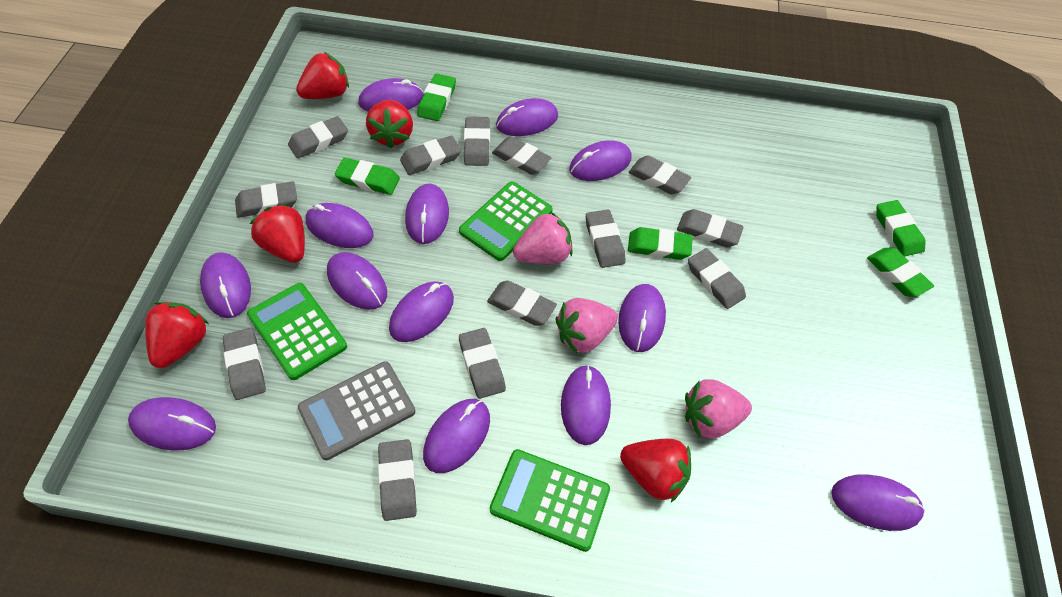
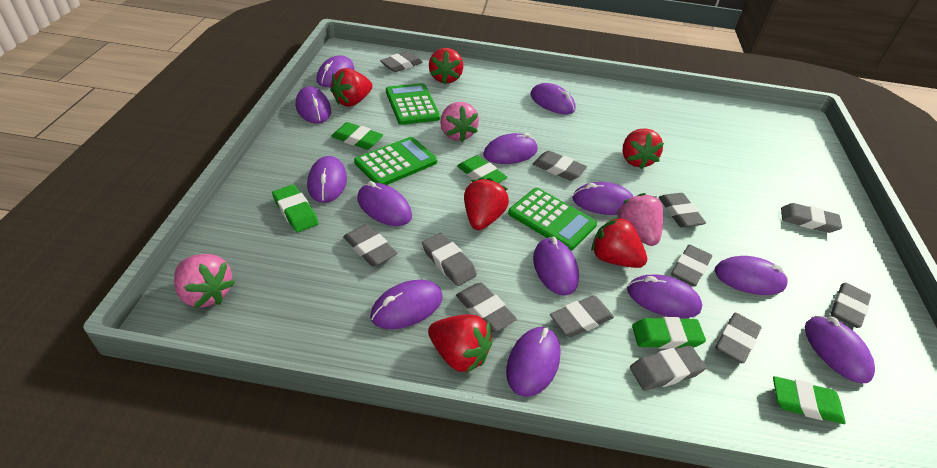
grey calculator: [298,361,415,460] = 1 -> none = 0
grey eraser: [223,328,266,400] [235,181,297,218] [288,116,348,159] [378,439,417,521] [400,136,461,175] [459,328,506,399] [464,117,490,166] [487,280,557,326] [492,136,552,175] [586,210,626,268] [629,155,691,195] [677,209,744,247] [688,248,746,309] = 13 -> [343,224,397,267] [380,51,423,72] [422,233,477,286] [456,283,517,332] [533,151,587,181] [550,295,614,337] [630,345,706,391] [659,193,706,228] [671,244,712,286] [716,313,761,363] [781,203,842,233] [831,283,871,328] = 12
red strawberry: [145,302,209,368] [250,204,305,263] [296,52,349,99] [366,100,413,148] [620,439,691,502] = 5 -> [330,68,372,107] [428,314,493,374] [429,48,463,84] [464,178,509,230] [592,217,647,268] [623,128,664,169] = 6

